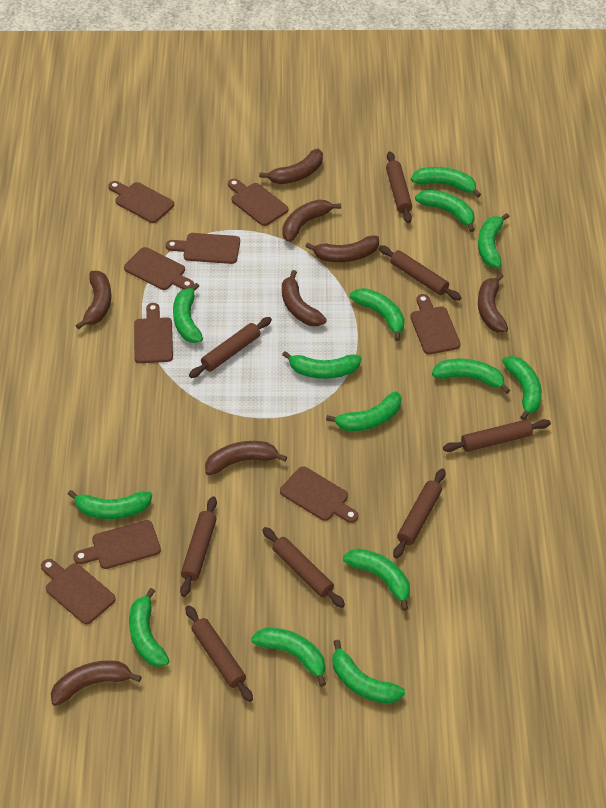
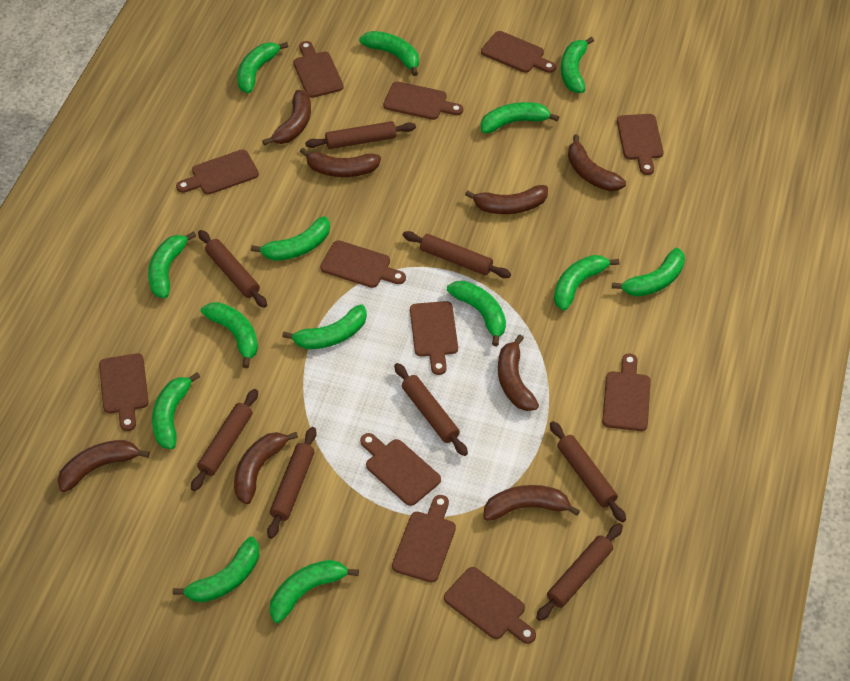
brown cutting board: [41,559,116,624] [73,520,161,569] [108,181,174,223] [124,247,194,290] [134,303,173,363] [166,233,240,264] [228,179,289,226] [280,466,358,523] [410,294,460,355] = 9 -> [99,353,149,431] [176,150,259,195] [293,41,344,98] [320,240,406,288] [360,433,441,506] [383,81,463,120] [392,495,456,583] [410,301,458,375] [444,567,536,644] [481,31,556,73] [602,354,651,431] [617,114,663,175] = 12

